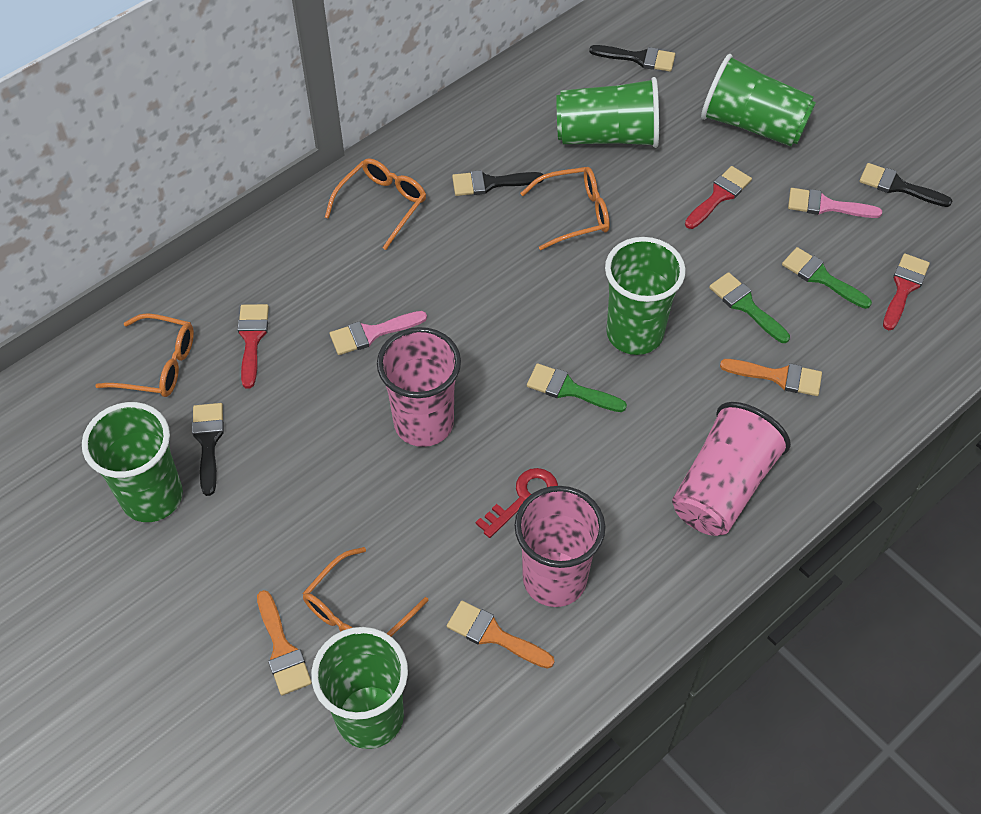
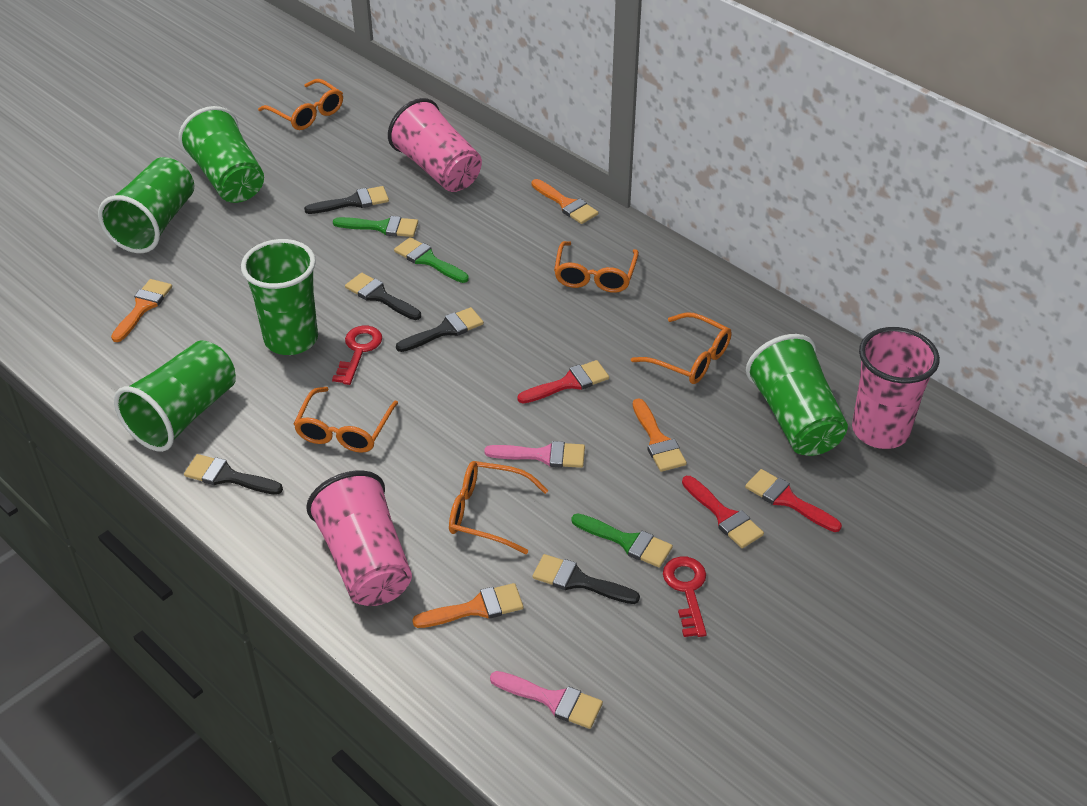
black brush: [192,403,224,496] [452,170,544,196] [589,45,675,72] [859,163,952,207] = 4 -> [184,454,283,495] [304,186,389,214] [345,273,421,320] [396,307,484,352] [533,554,640,604] = 5
orange brush: [257,590,312,695] [447,601,554,669] [720,359,822,396] = 3 -> [111,279,172,342] [412,583,523,628] [531,179,598,224] [633,398,687,472] = 4
orange glasses: [95,313,194,397] [302,547,428,636] [325,158,426,250] [520,167,610,250] = 4 -> [258,79,343,130] [294,387,398,453] [449,461,548,554] [554,241,639,293] [631,312,732,384] = 5
red key: [476,468,558,538] = 1 -> [332,326,382,385] [663,557,707,637] = 2

